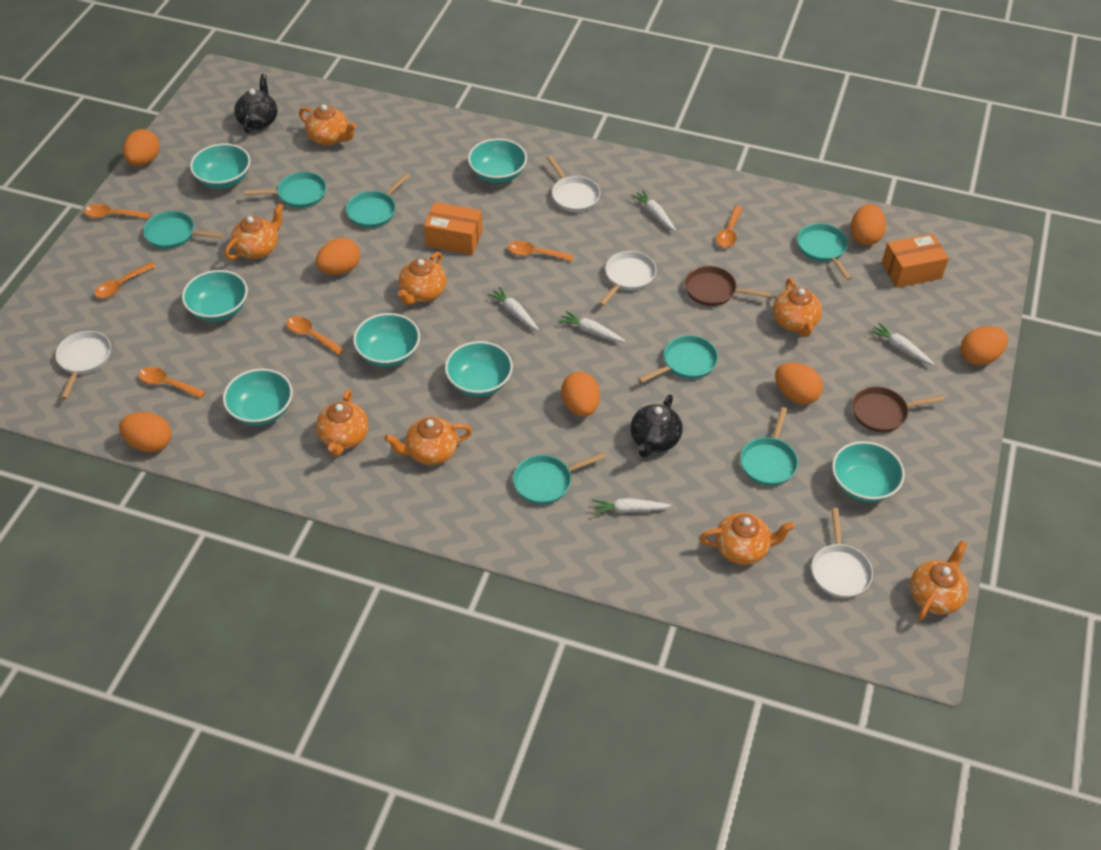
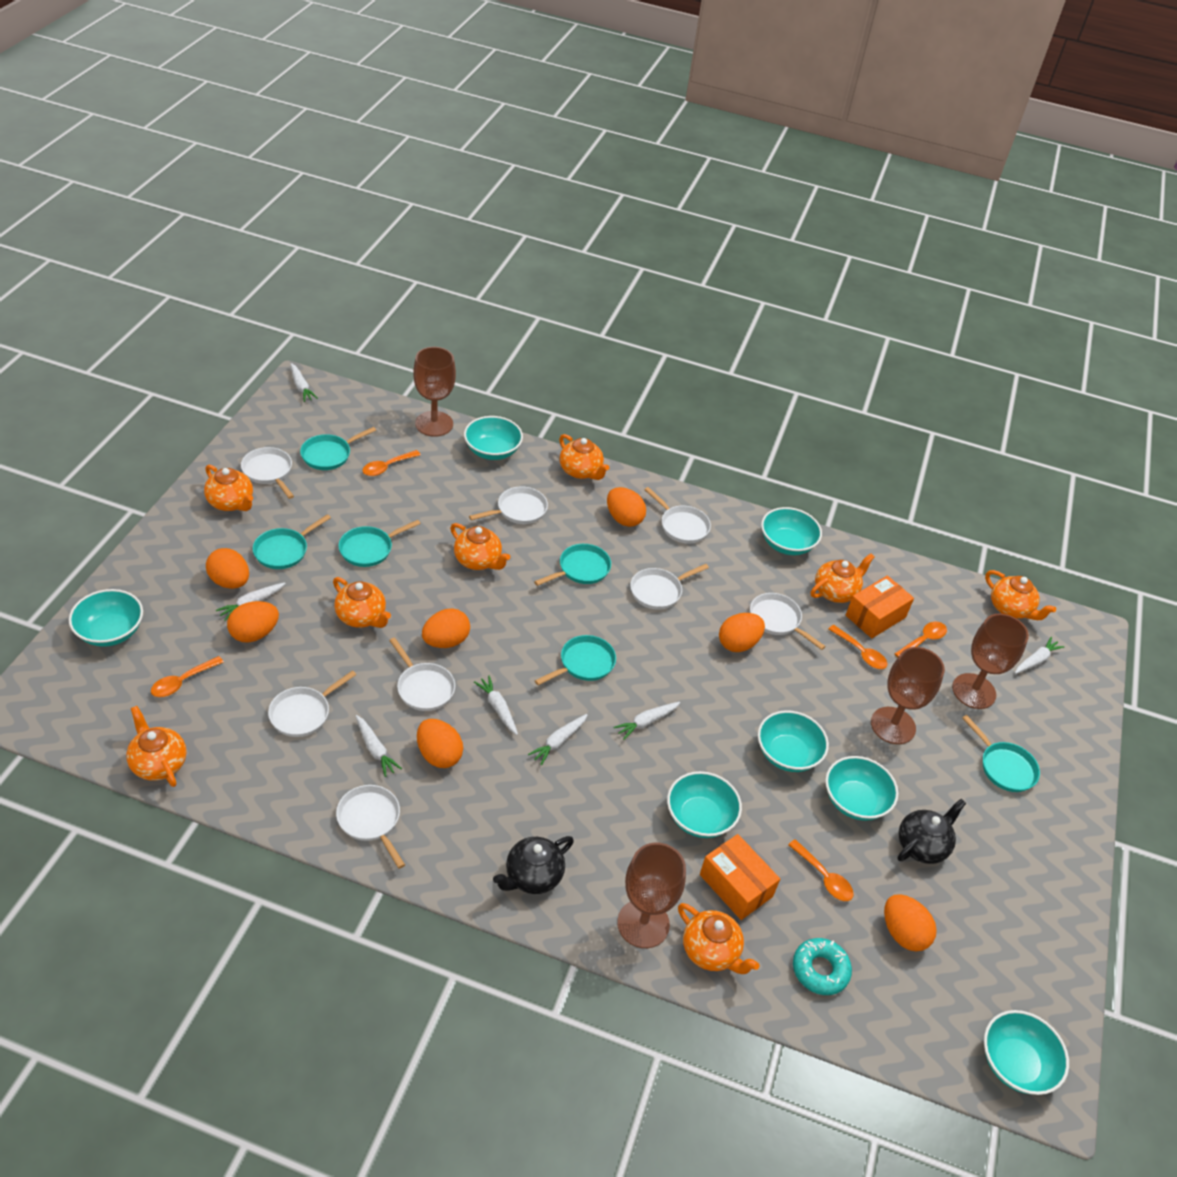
brown goblet: none = 0 -> [413,347,456,437] [617,842,686,948] [871,647,945,744] [952,613,1029,709] = 4
brown pan: [685,266,771,306] [852,386,945,432] = 2 -> none = 0
orange spoon: [84,204,150,219] [94,262,156,298] [139,367,206,399] [287,316,345,355] [508,241,574,261] [716,206,743,248] = 6 -> [151,656,224,697] [362,450,421,476] [788,839,854,901] [829,625,887,669] [895,622,947,657] = 5
turquoise donut: none = 0 -> [793,938,852,995] = 1
turquoise pan: [143,211,224,249] [244,172,326,208] [346,173,410,228] [513,453,606,504] [638,335,718,383] [740,407,798,486] [797,223,852,280] = 7 -> [253,514,331,569] [300,427,376,470] [339,520,421,567] [534,544,611,586] [535,635,616,685] [962,715,1040,792] = 6
white carrot: [488,287,539,331] [559,311,626,342] [592,498,671,515] [631,190,677,231] [870,323,934,365] = 5 -> [216,582,286,621] [290,363,318,402] [356,715,402,777] [474,676,518,735] [528,714,587,765] [614,702,680,740] [1015,637,1064,674] = 7
white pan: [55,331,111,399] [547,155,600,212] [599,251,657,306] [812,508,873,598] = 4 -> [241,447,294,499] [268,670,356,737] [336,785,405,869] [389,637,455,711] [469,486,548,524] [630,564,709,610] [644,487,711,544] [750,593,826,650] = 8

